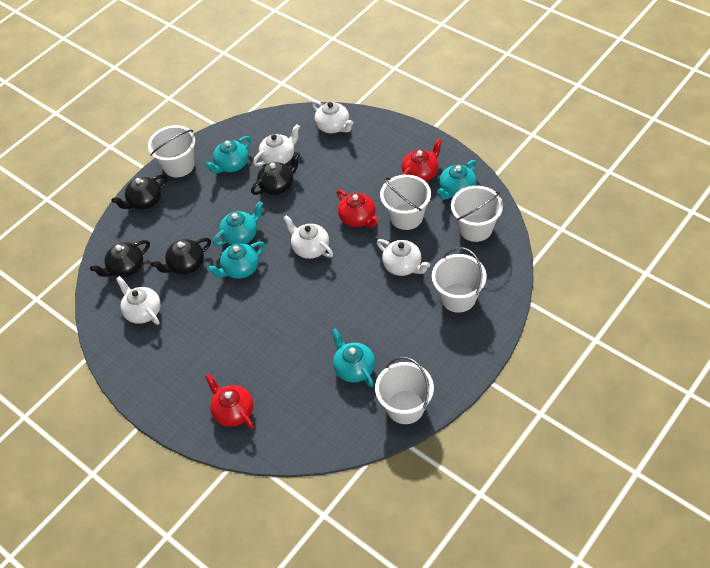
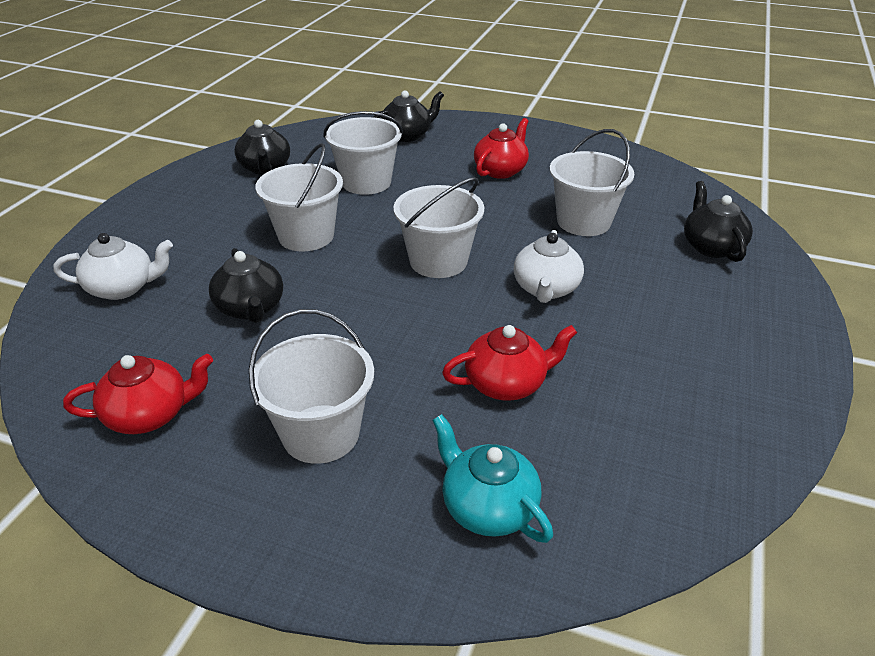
turquoise teapot: [205,136,251,174] [207,242,266,279] [213,201,263,246] [331,328,375,387] [437,160,477,200] = 5 -> [432,414,553,543] = 1
white teapot: [116,276,161,325] [253,124,300,166] [283,215,333,259] [312,101,353,133] [377,239,430,276] = 5 -> [53,233,173,300] [514,230,584,303] = 2

